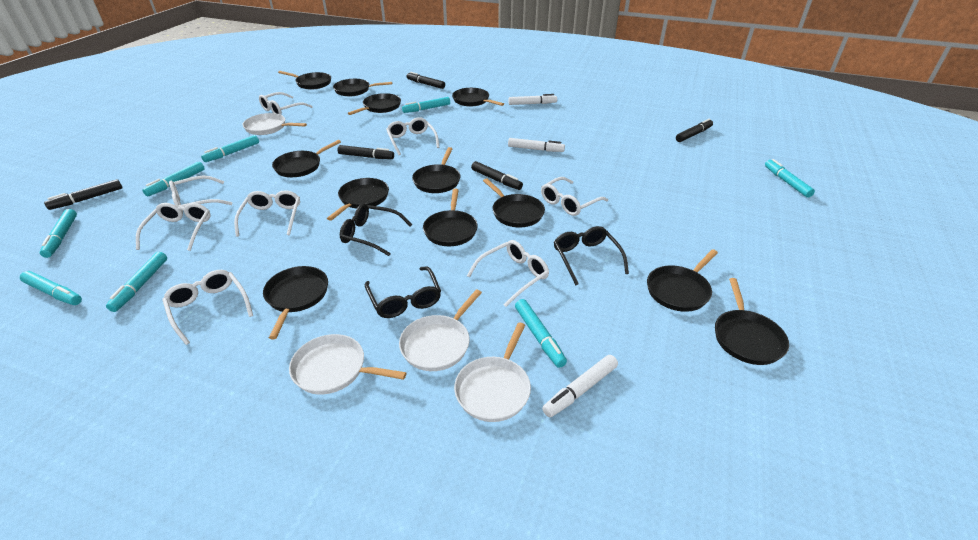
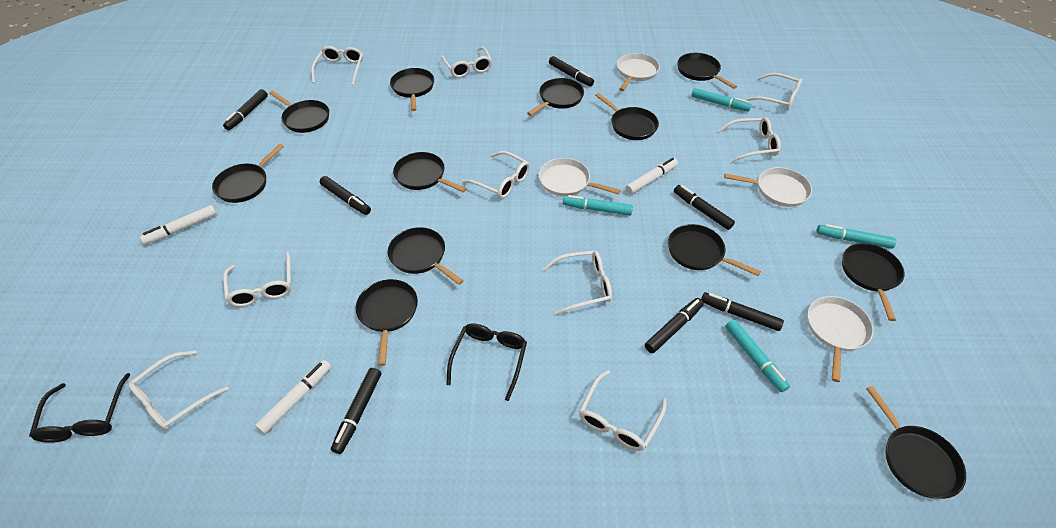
black glasses: [340,203,412,256] [365,266,441,318] [554,226,629,285] = 3 -> [29,373,130,443] [446,323,527,401] = 2
black marker: [44,179,122,210] [338,145,394,159] [407,72,445,89] [471,161,523,190] [676,118,713,142] = 5 -> [223,89,268,130] [320,176,371,215] [331,368,381,454] [549,56,594,86] [645,298,704,353] [674,185,735,230] [701,292,784,331] = 7
turquoise marker: [20,271,82,305] [40,209,77,258] [106,252,167,312] [142,162,205,196] [201,135,259,162] [402,97,450,113] [515,299,567,368] [765,159,815,198] = 8 -> [563,195,633,216] [691,88,752,112] [725,319,790,392] [816,224,896,249] = 4
white glasses: [136,203,211,251] [162,270,253,345] [169,176,232,213] [234,190,300,237] [259,92,313,115] [386,117,439,155] [467,240,549,307] [541,177,608,216] = 8 -> [128,351,229,430] [223,252,291,307] [311,46,363,85] [441,47,492,78] [462,151,530,199] [542,250,612,315] [579,370,667,451] [717,117,781,162] [745,73,802,111] = 9

